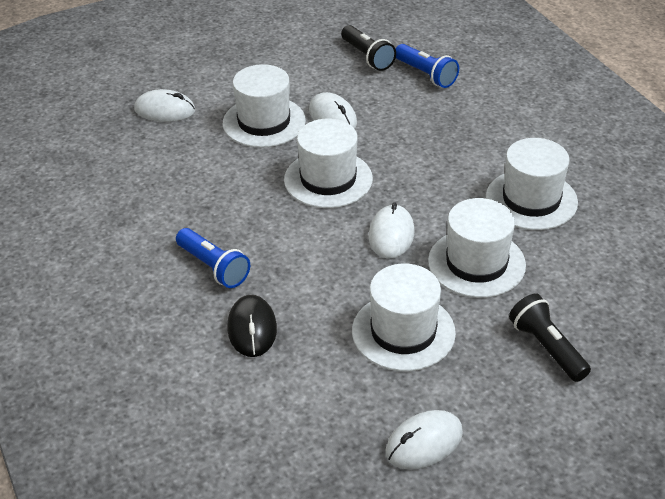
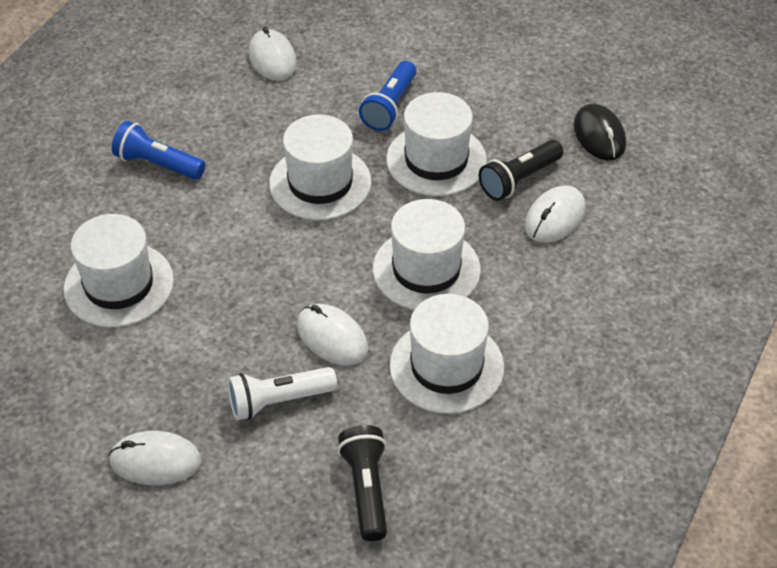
white flashlight: none = 0 -> [228,367,337,420] = 1

